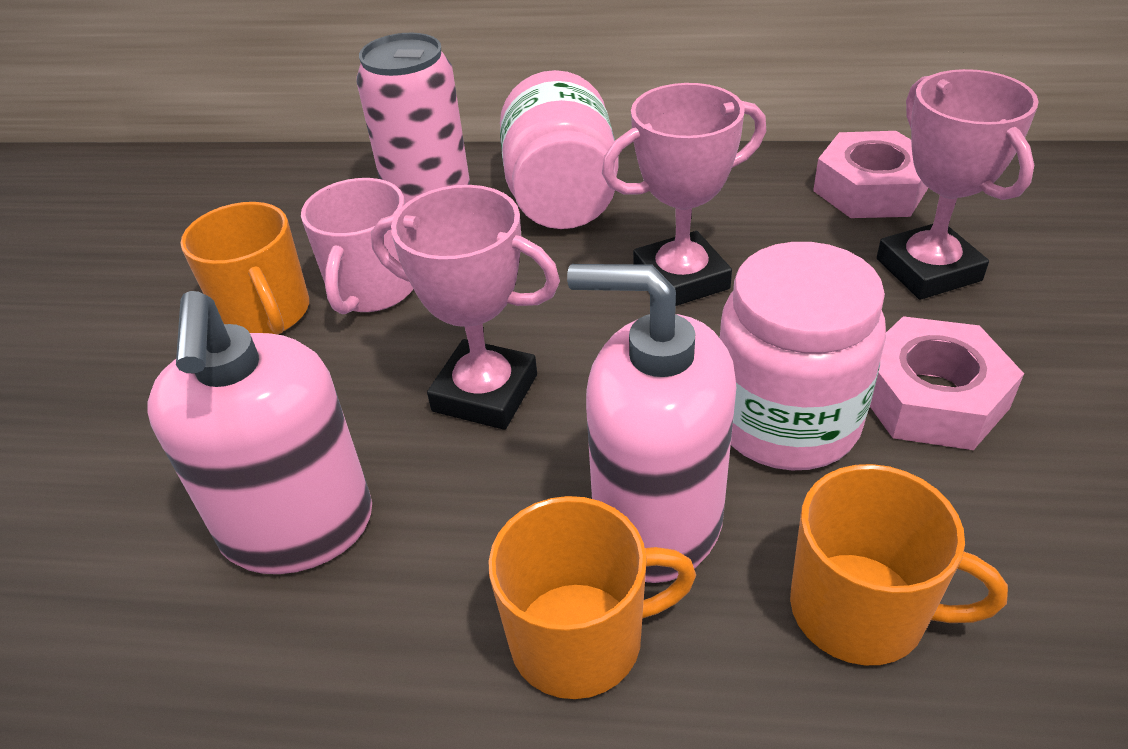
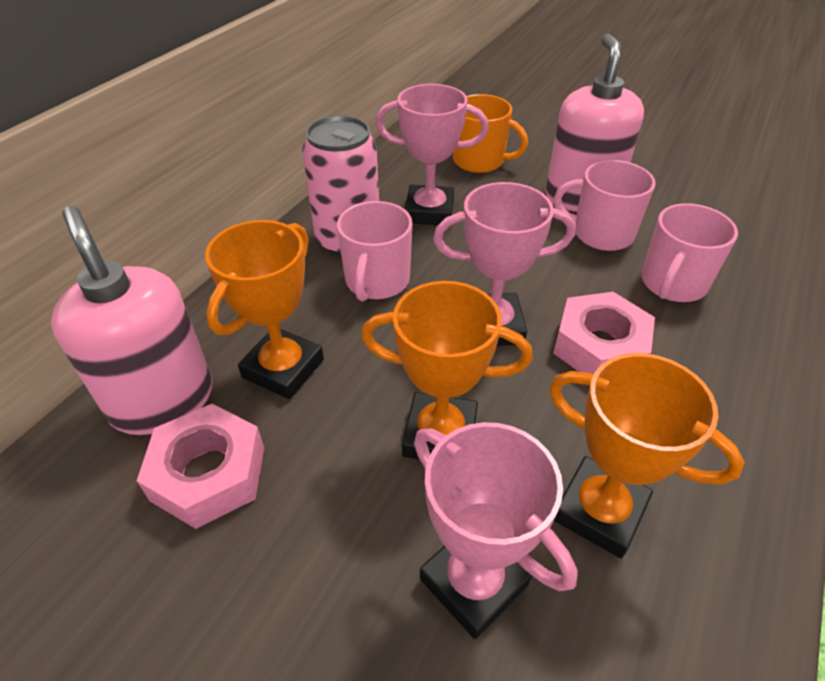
orange mug: [181,202,309,334] [488,496,696,699] [790,464,1008,665] = 3 -> [453,94,528,173] = 1
orange trophy: none = 0 -> [205,220,324,399] [361,281,532,460] [549,353,745,558] = 3
pink jar: [500,70,619,229] [720,242,886,470] = 2 -> none = 0
pink mug: [301,178,413,314] = 1 -> [337,201,412,301] [554,160,656,251] [641,203,738,302] = 3

